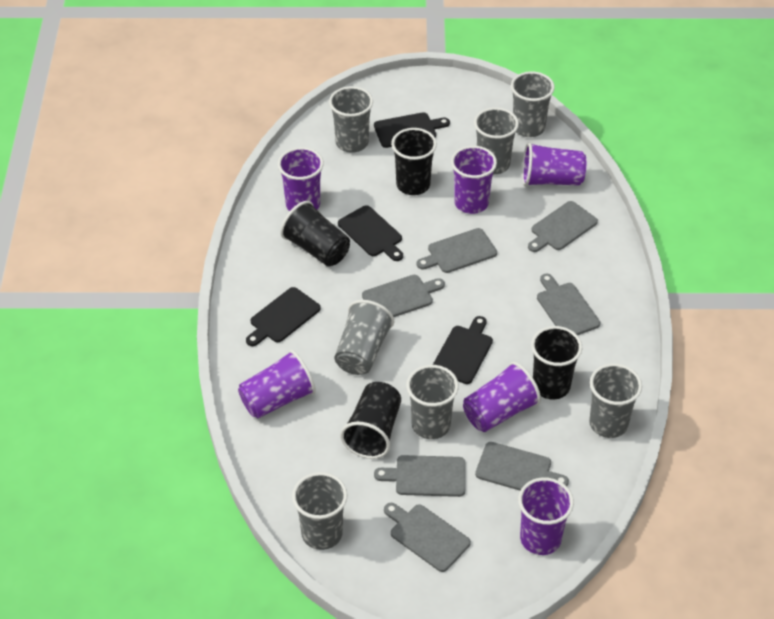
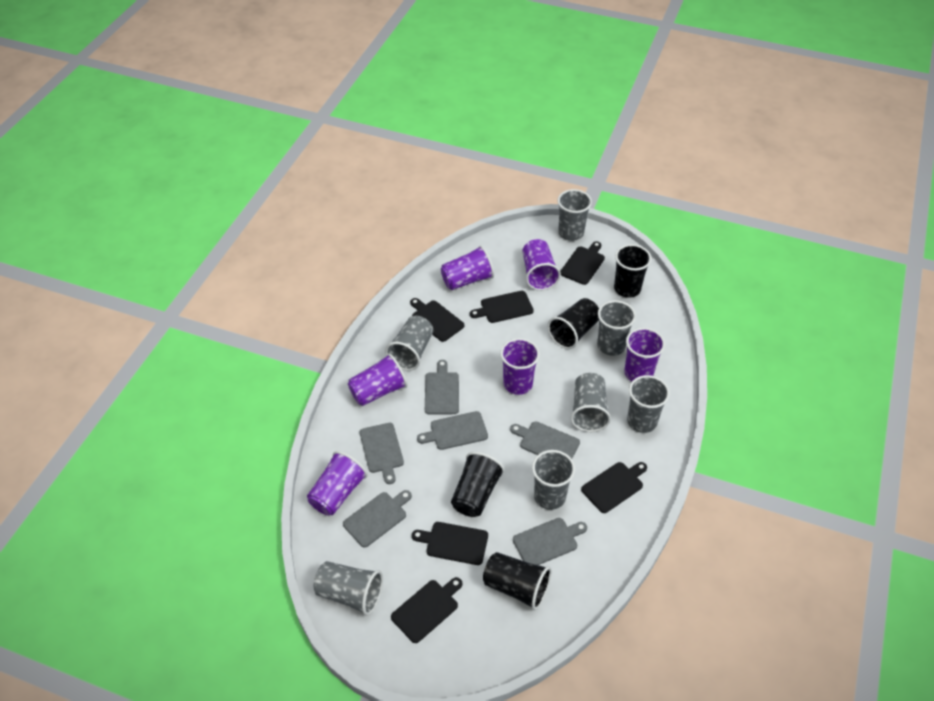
black cutting board: [246,287,321,346] [338,205,403,261] [374,112,450,148] [433,316,493,384] = 4 -> [391,577,462,643] [410,298,464,342] [412,522,488,565] [470,291,534,323] [560,241,605,285] [581,462,647,513] = 6
grey cutting board: [362,275,445,317] [374,455,465,497] [384,503,471,572] [417,228,497,273] [475,442,569,491] [528,201,598,252] [537,274,600,335] = 7 -> [343,490,412,548] [360,423,404,484] [417,411,488,450] [425,360,459,414] [510,421,580,459] [513,518,587,565] = 6

